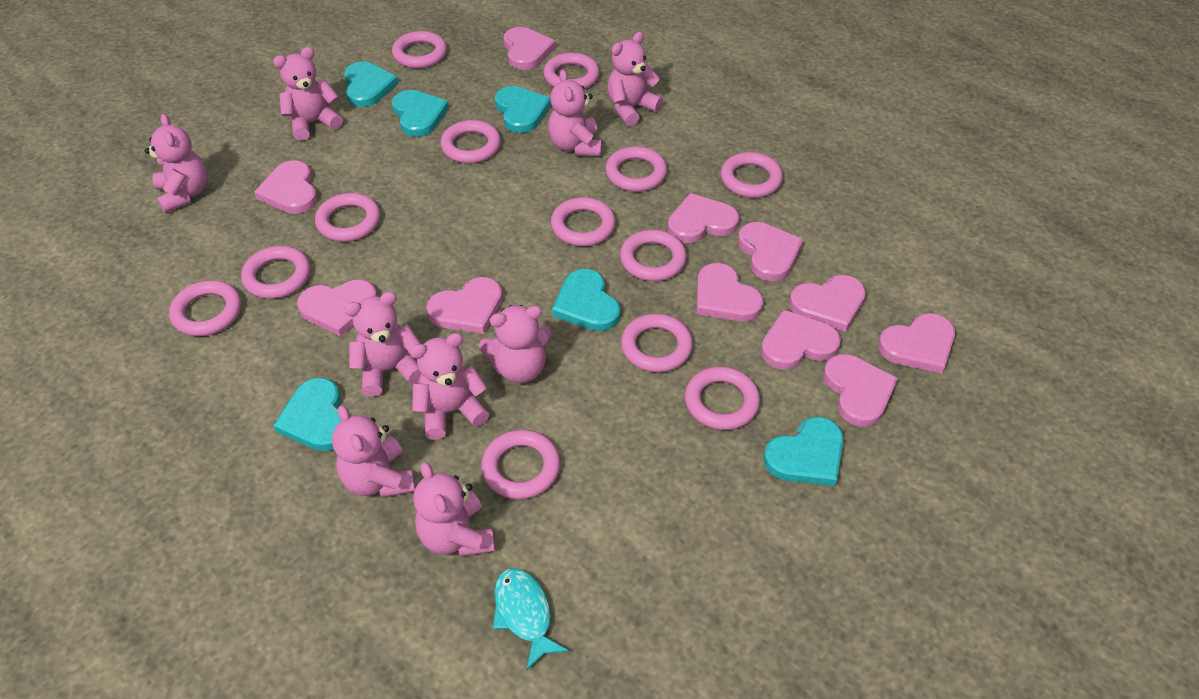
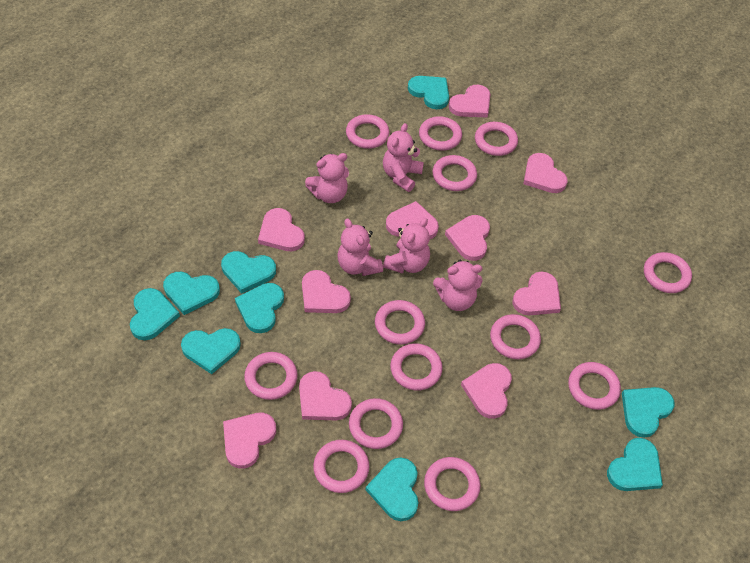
pink heart: [254,160,317,214] [297,280,377,336] [426,277,503,334] [504,27,556,70] [668,193,739,243] [697,263,763,322] [738,222,803,281] [761,310,841,369] [789,275,866,332] [823,354,898,427] [878,313,955,374] = 11 -> [223,413,276,469] [258,208,305,251] [299,371,352,420] [302,270,351,313] [386,201,439,239] [445,215,490,261] [449,85,491,118] [461,363,512,419] [512,271,561,315] [523,153,567,193] = 10
pink teddy bear: [145,114,207,213] [273,47,343,141] [332,405,415,498] [344,291,421,397] [410,333,489,440] [413,462,495,557] [479,305,552,383] [548,69,602,156] [607,32,663,126] = 9 -> [305,153,349,203] [337,218,383,276] [383,123,424,192] [383,218,430,274] [433,260,482,311] = 5
turquoise fish: [493,568,569,670] = 1 -> none = 0
turquoise heart: [273,378,341,451] [344,61,399,107] [392,90,449,137] [495,86,551,133] [552,269,620,331] [763,417,844,486] = 6 -> [130,288,180,340] [163,272,220,315] [181,328,241,374] [221,251,276,294] [235,283,284,333] [366,457,419,521] [408,76,449,109] [607,438,663,491] [622,387,675,438] = 9

